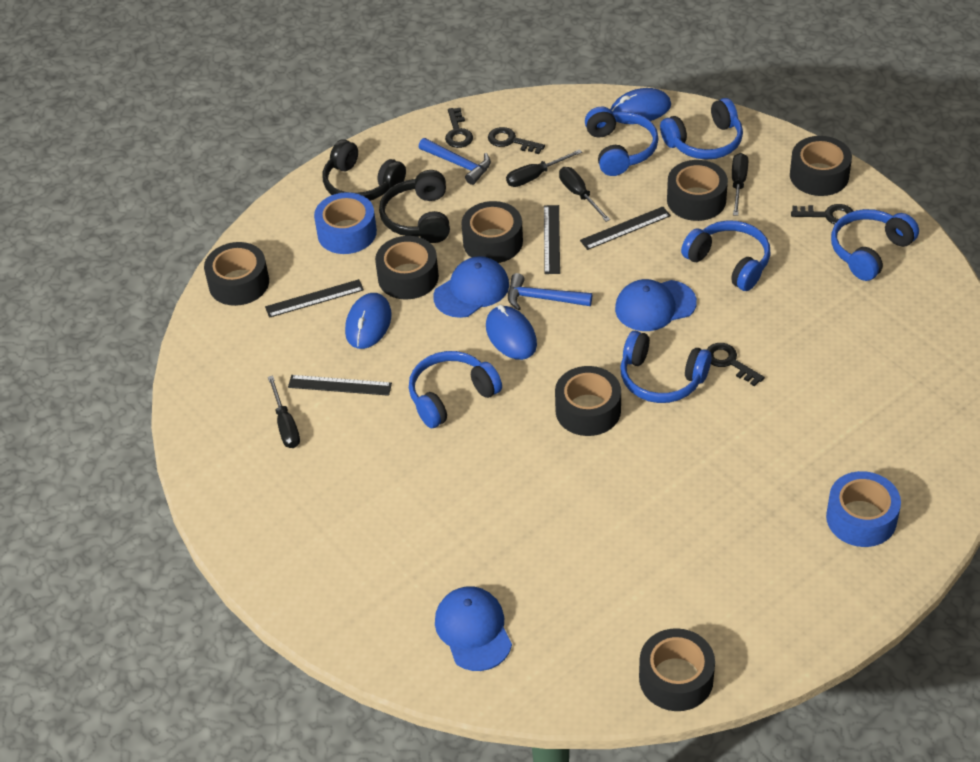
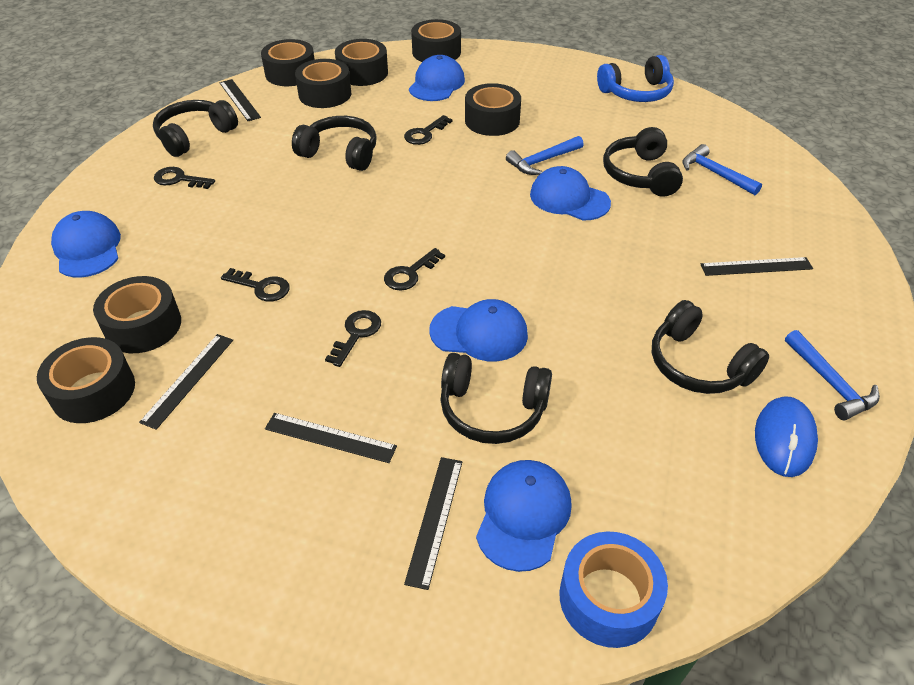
black headphones: [323,139,406,201] [379,170,450,243] = 2 -> [153,100,238,157] [292,116,377,171] [440,353,552,444] [603,127,683,197] [652,300,769,394] = 5
black key: [445,108,473,148] [488,127,545,154] [707,343,765,386] [791,204,853,225] = 4 -> [154,167,215,189] [221,268,290,302] [325,310,381,367] [384,248,445,291] [404,115,452,145] = 5
black ruler: [265,279,364,318] [288,375,392,396] [544,205,560,274] [580,207,671,250] = 4 -> [139,334,233,430] [219,79,261,121] [265,413,397,463] [404,457,462,590] [700,257,813,276] = 5
black screwdriver: [268,376,300,448] [506,149,582,187] [559,167,610,222] [732,153,748,216] = 4 -> none = 0
blue cap: [433,256,509,318] [435,586,512,671] [615,279,697,331] = 3 -> [51,211,121,278] [409,55,465,101] [429,299,528,361] [476,460,572,572] [530,166,611,221] = 5
blue hammer: [419,138,491,185] [508,273,592,310] = 2 -> [506,136,584,175] [682,144,762,195] [785,330,880,420] = 3
blue headphones: [409,351,502,428] [585,107,658,176] [620,331,712,403] [660,98,743,160] [681,221,770,291] [831,209,919,281] = 6 -> [597,55,674,102] = 1
blue mouse: [345,293,392,349] [486,305,537,360] [610,88,671,124] = 3 -> [755,396,818,477] = 1
blue tape: [314,192,377,254] [826,471,901,547] = 2 -> [559,532,668,648] = 1

